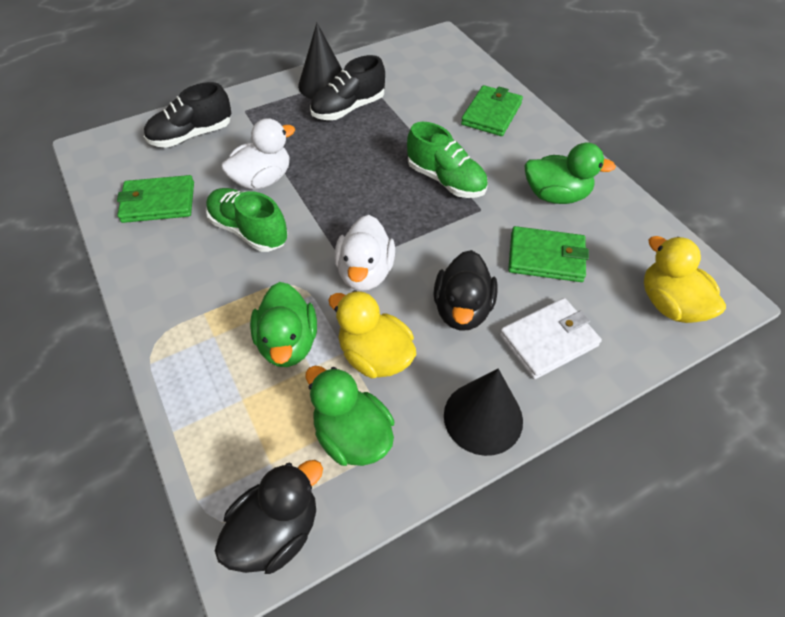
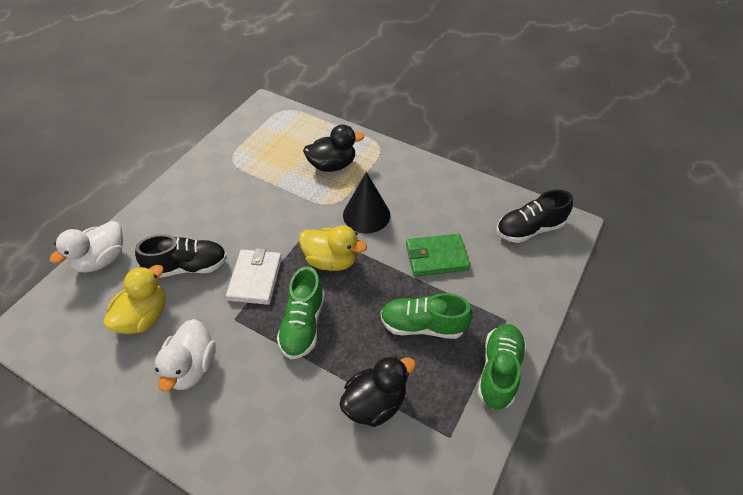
black cone: [298,23,342,99] [444,369,523,456] = 2 -> [343,172,390,233] = 1
green duck: [250,282,317,367] [306,366,394,466] [524,143,616,204] = 3 -> none = 0
green shoe: [206,188,288,252] [407,122,488,198] = 2 -> [277,267,325,359] [380,293,473,339] [478,324,527,410] = 3
green wallet: [117,175,194,223] [461,85,523,136] [508,226,589,282] = 3 -> [406,234,470,277] = 1

